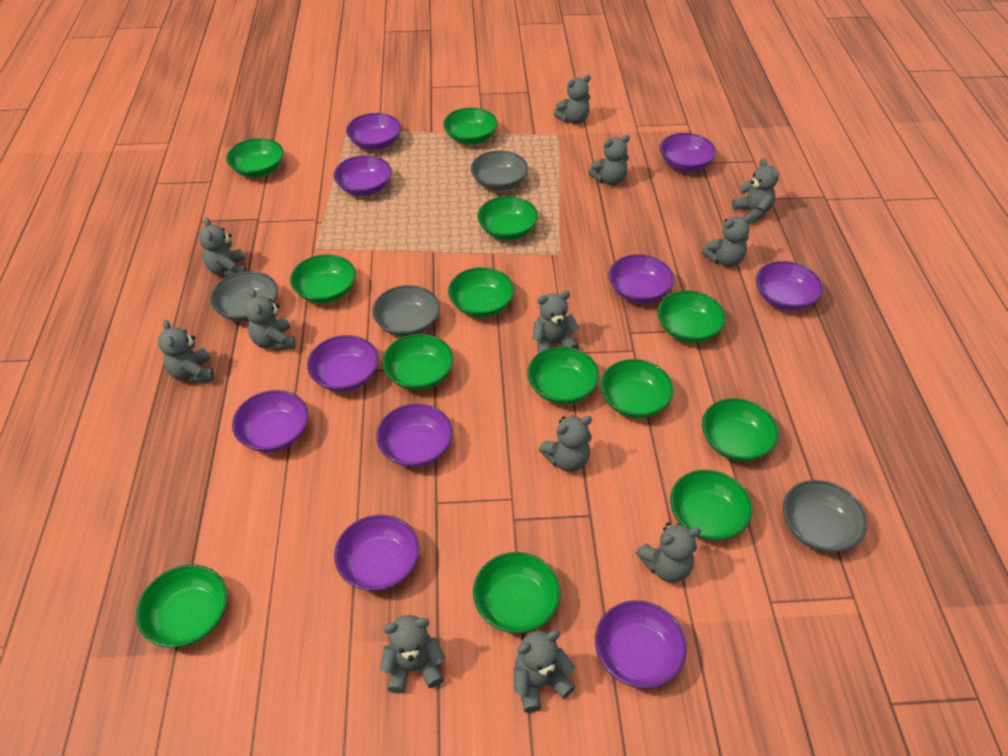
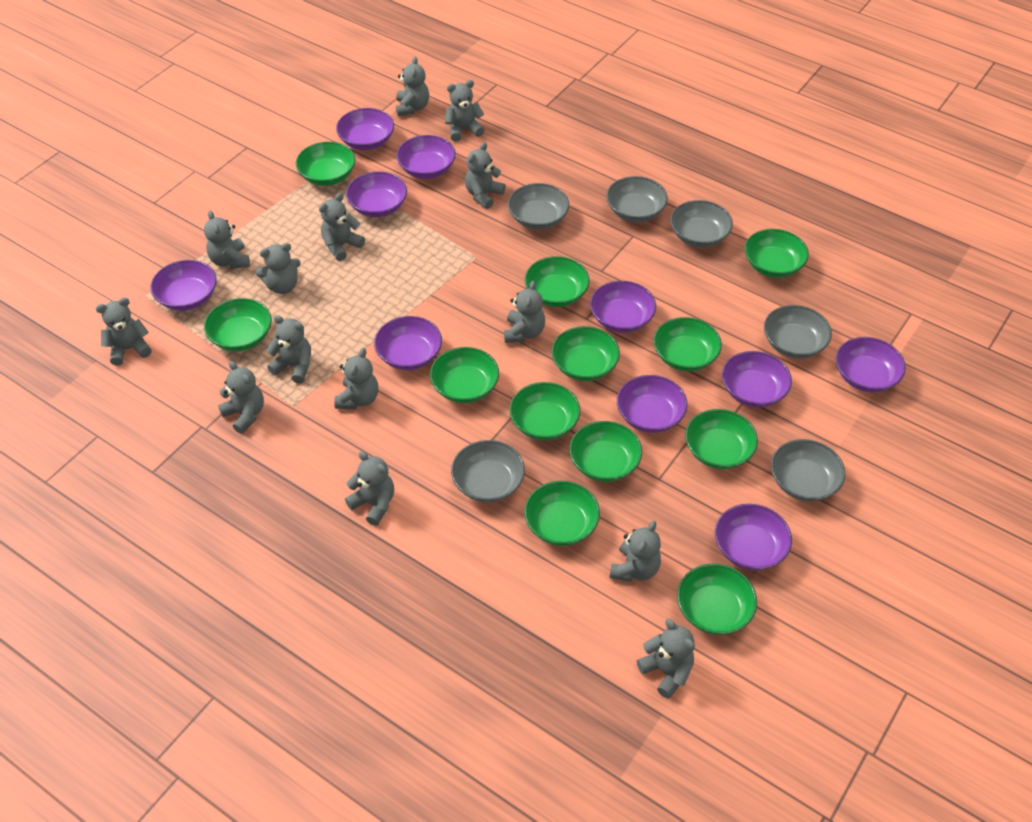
green bowl: [136,565,228,648] [226,138,284,177] [290,254,356,303] [382,334,454,390] [443,108,498,144] [448,267,514,318] [473,552,561,633] [477,196,538,240] [527,347,599,404] [600,359,674,418] [657,291,726,343] [670,470,753,541] [702,398,779,461] = 13 -> [204,298,272,351] [296,142,355,186] [430,347,499,403] [509,382,580,441] [524,481,600,546] [525,256,590,307] [552,326,620,381] [569,421,642,482] [654,317,722,371] [677,564,757,635] [685,409,758,469] [744,229,809,278] = 12
grey bowl: [210,271,278,322] [372,285,440,337] [471,151,528,191] [783,480,867,552] = 4 -> [451,440,525,503] [508,183,569,230] [606,176,668,222] [670,200,733,248] [764,305,832,359] [771,439,845,502] = 6
grey teddy bear: [158,320,214,383] [199,217,247,277] [245,289,295,351] [380,615,445,694] [514,630,575,713] [532,291,580,353] [539,416,592,472] [554,75,591,124] [589,135,630,186] [636,522,701,583] [702,214,753,267] [732,158,779,224] = 12 -> [96,298,152,366] [204,211,250,269] [218,361,264,434] [256,243,301,294] [266,315,311,383] [319,193,365,261] [334,348,378,409] [345,451,394,526] [396,57,429,116] [445,80,484,141] [465,142,506,209] [504,281,545,343] [610,521,661,582] [637,619,695,699] = 14

